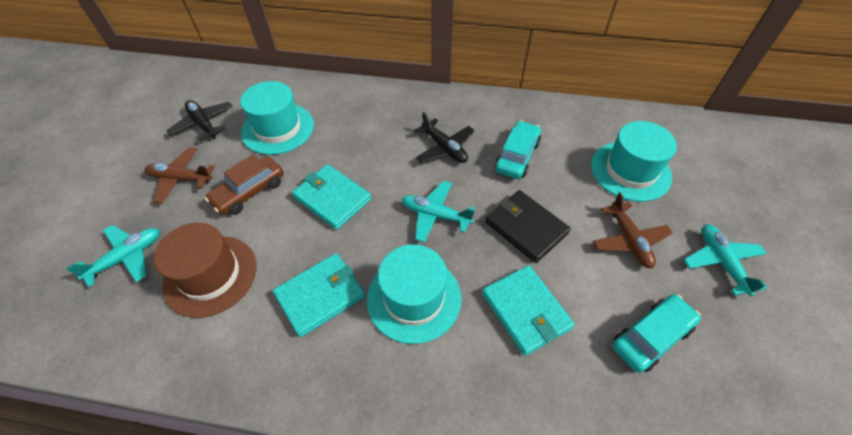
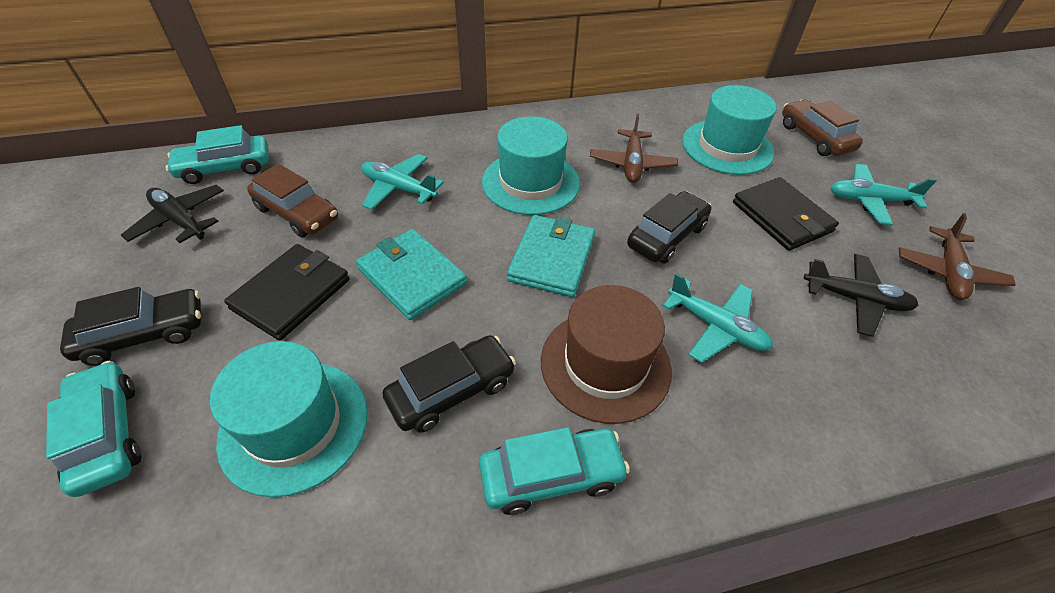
black car: none = 0 -> [60,287,201,366] [382,335,516,433] [627,191,711,264] = 3
black wallet: [485,190,571,263] = 1 -> [224,244,350,341] [733,177,839,251] = 2
brown car: [205,154,284,215] = 1 -> [247,164,338,237] [782,100,863,156] = 2
turquoise car: [494,121,541,179] [613,294,701,373] = 2 -> [46,361,141,497] [166,125,269,184] [479,427,630,515] = 3
turquoise wallet: [273,253,365,338] [292,164,372,230] [482,265,575,356] = 3 -> [356,229,467,320] [507,215,595,297] = 2

